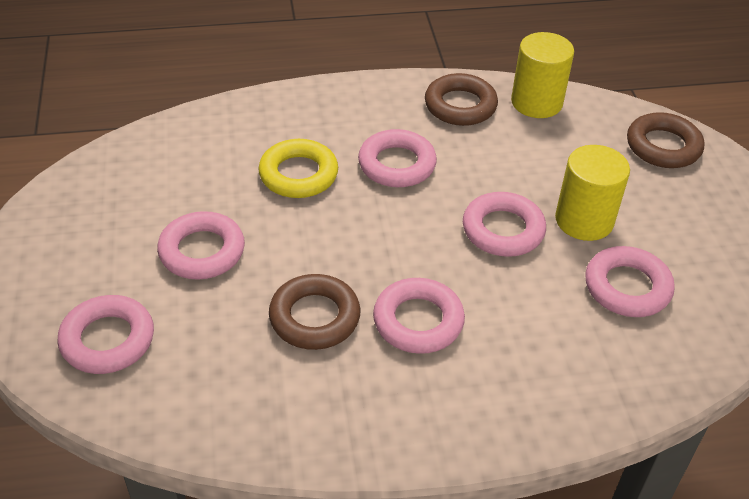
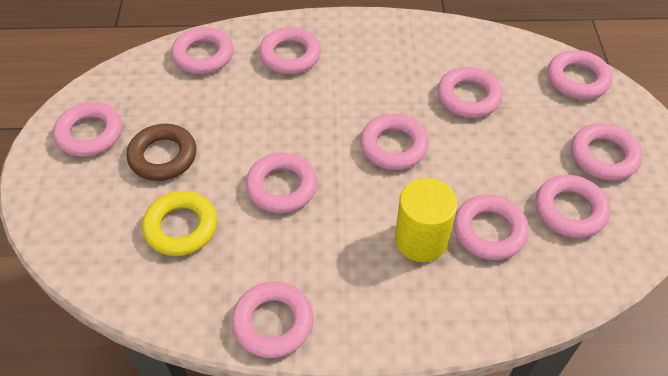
brown ring: [269,274,361,350] [425,73,498,126] [627,112,704,168] = 3 -> [127,124,196,181] = 1
pink ring: [58,295,154,374] [157,211,245,280] [358,129,437,187] [373,278,465,354] [463,192,546,257] [585,246,675,317] = 6 -> [53,102,122,157] [171,27,233,74] [232,281,313,358] [246,153,317,213] [259,27,321,74] [360,114,429,170] [438,67,503,118] [453,194,529,260] [536,175,610,238] [548,50,612,100] [571,123,642,181] = 11
yellow cylinder: [511,32,574,118] [555,145,630,241] = 2 -> [395,178,458,262] = 1

